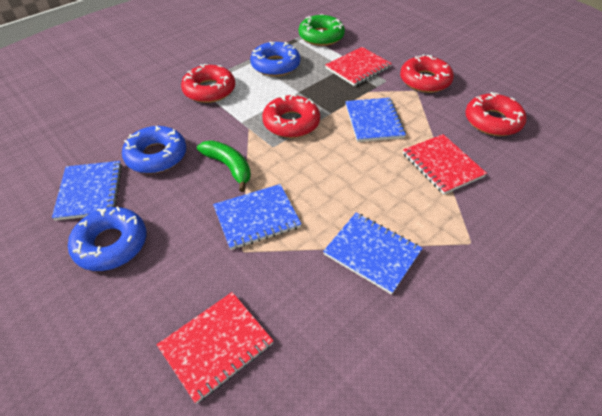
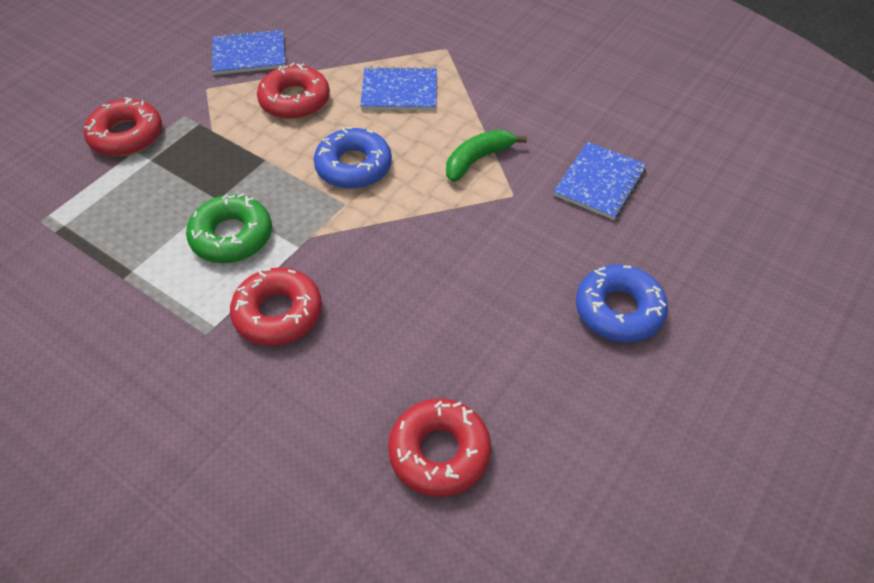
blue donut: [68,207,146,271] [122,126,186,174] [250,41,300,76] = 3 -> [314,127,392,189] [576,264,668,343] = 2
blue notebook: [52,161,122,221] [213,184,301,250] [323,213,423,295] [345,98,406,142] = 4 -> [212,29,286,75] [360,66,437,110] [553,142,647,220] = 3
red notebook: [157,292,273,404] [325,47,392,86] [403,134,487,195] = 3 -> none = 0

